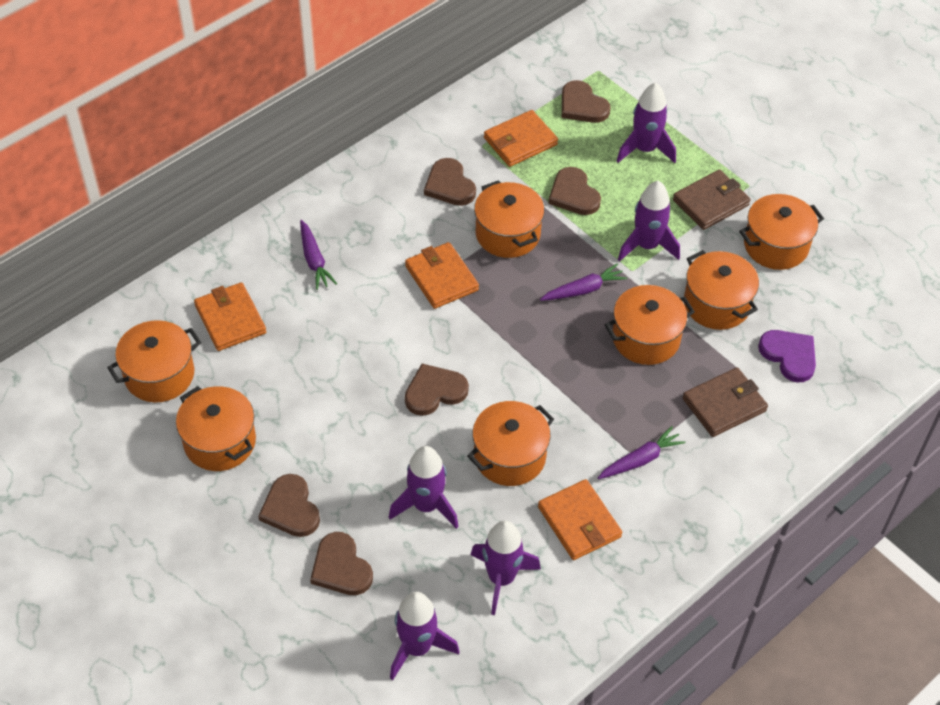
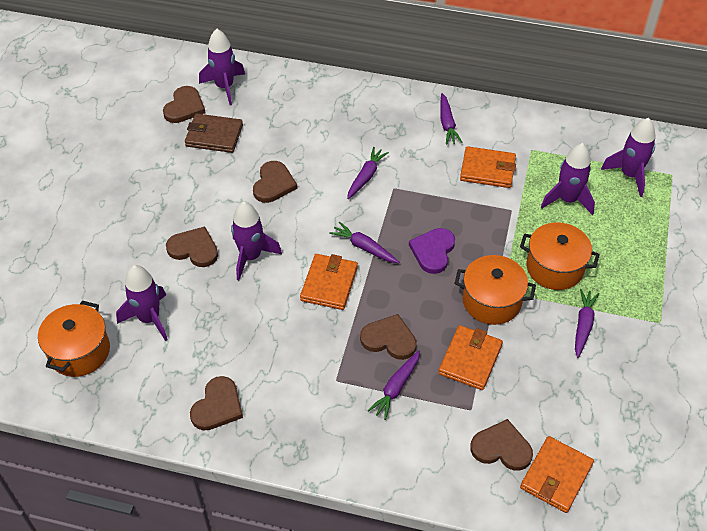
brown wallet: [673,169,751,230] [683,367,768,437] = 2 -> [185,114,243,153] = 1
orange pot: [107,320,201,402] [176,386,256,471] [467,401,554,486] [474,180,544,258] [605,285,695,365] [684,250,759,330] [739,194,824,270] = 7 -> [38,300,110,377] [455,255,536,325] [520,222,600,290] = 3
purple carrot: [300,220,337,290] [540,263,627,301] [598,426,686,479] = 3 -> [329,221,399,263] [347,147,389,199] [368,351,420,420] [440,93,463,145] [575,289,600,358] = 5

